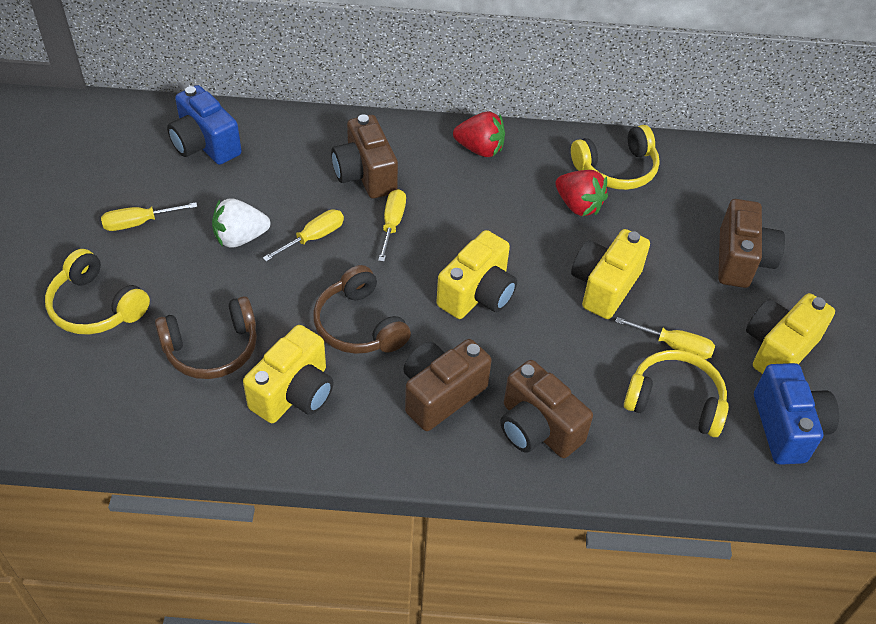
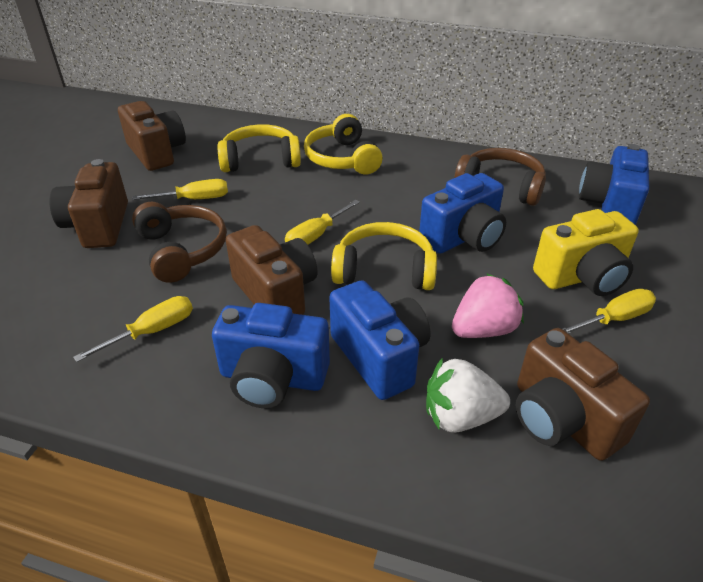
blue camera: [167,85,242,165] [754,363,839,465] = 2 -> [212,303,330,408] [329,280,430,400] [419,173,506,254] [579,144,649,225] = 4
pink strawberry: none = 0 -> [452,273,524,338] = 1
red strawberry: [453,111,505,157] [555,170,608,216] = 2 -> none = 0
yellow camera: [243,325,333,423] [437,230,517,319] [571,229,650,319] [746,293,835,374] = 4 -> [533,209,639,296] = 1

